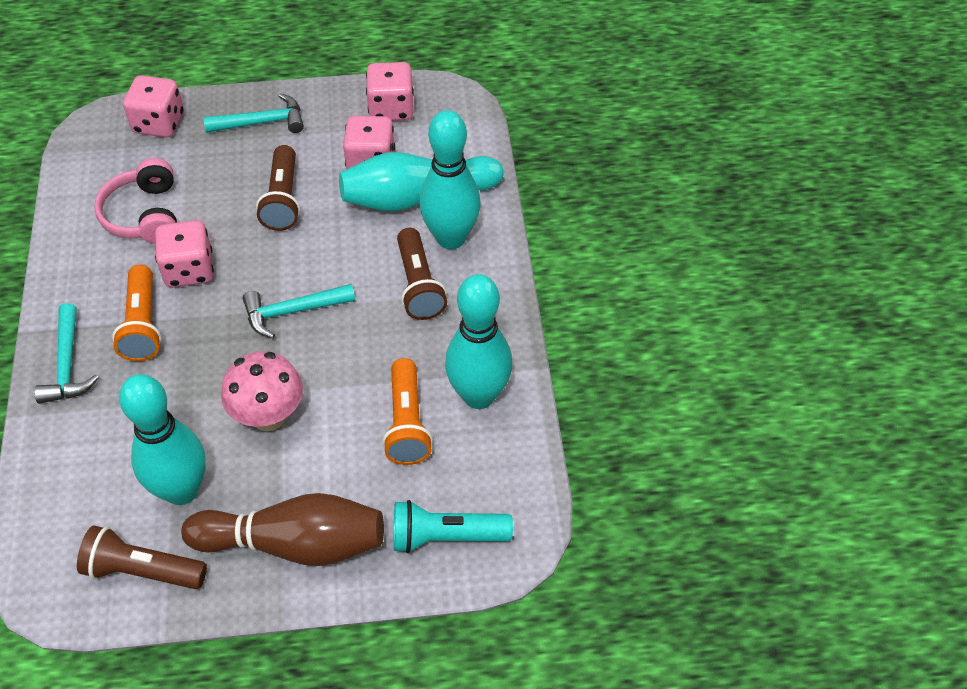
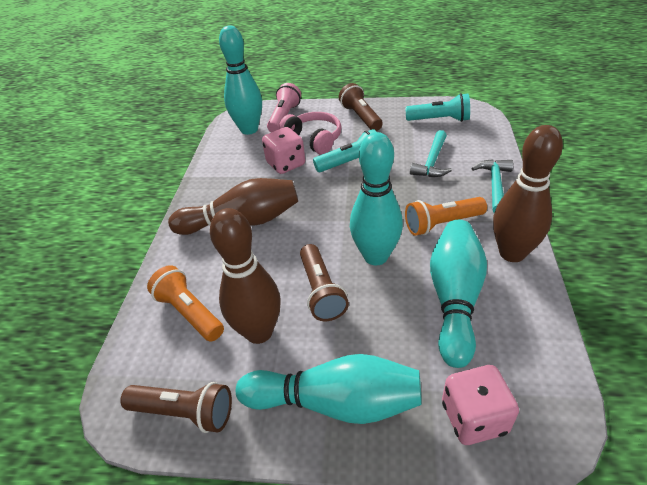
brown bowling pin: [181,493,384,566] = 1 -> [168,178,298,235] [210,208,281,344] [493,125,563,262] = 3
pink dice: [123,75,184,137] [155,220,214,288] [343,116,395,169] [366,62,414,121] = 4 -> [262,127,305,174] [442,365,519,445] = 2
pink flashlight: none = 0 -> [267,83,301,132] = 1
pink mushroom: [221,352,303,431] = 1 -> none = 0
turquoise flashlight: [394,500,513,553] = 1 -> [313,129,376,172] [405,93,470,122] = 2
turquoise hammer: [34,303,99,404] [203,93,304,133] [243,284,355,338] = 3 -> [410,130,452,177] [471,159,513,213] = 2

